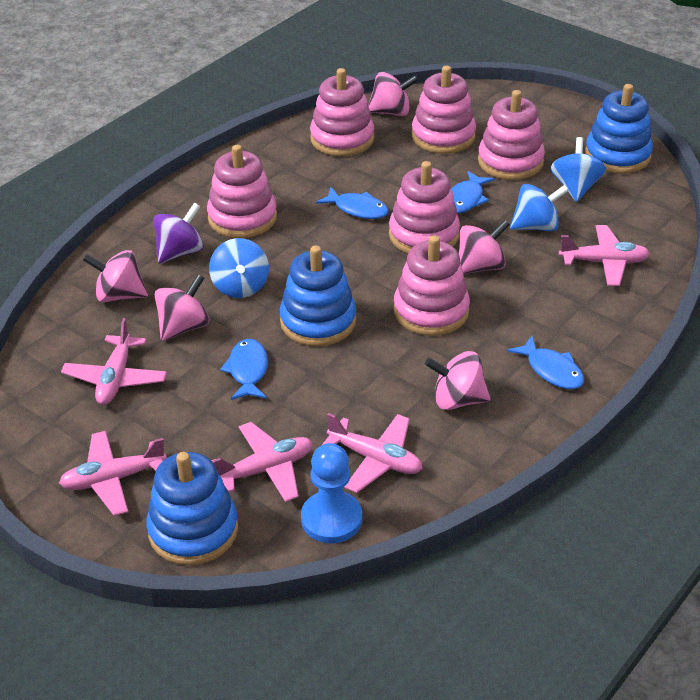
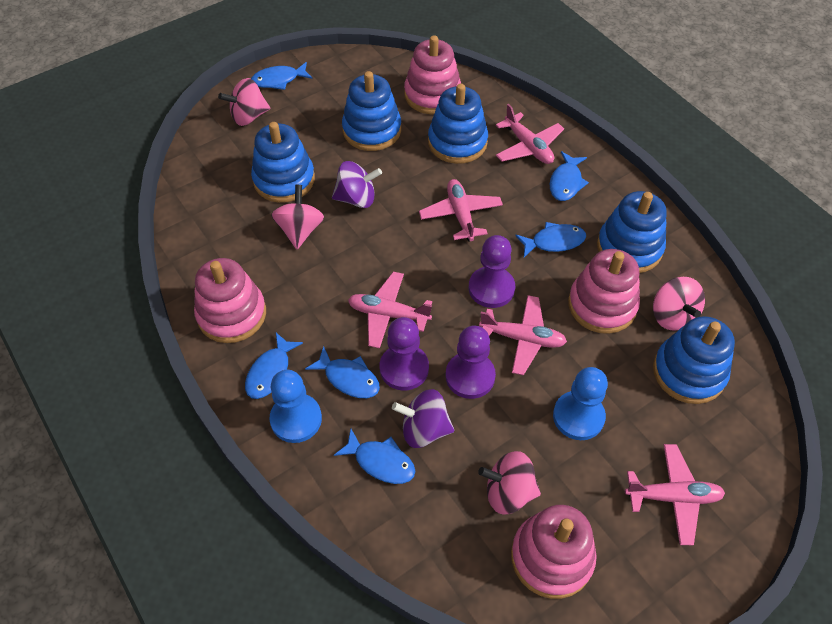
blue fish: [220,339,268,400] [316,187,389,219] [451,171,494,214] [507,336,584,389] = 4 -> [245,332,303,399] [251,62,312,90] [305,346,380,398] [334,429,415,484] [515,222,586,257] [550,151,589,201] = 6
blue pawn: [301,443,362,543] = 1 -> [270,370,322,443] [553,367,608,440] = 2
blue spinning top: [209,238,269,298] [510,184,569,231] [551,137,606,202] = 3 -> none = 0
blue stacking toy: [146,452,238,565] [280,245,356,346] [585,84,653,174] = 3 -> [251,122,315,203] [342,71,401,151] [428,84,488,164] [597,191,667,273] [653,316,735,404] = 5
pink spinning top: [83,250,148,302] [155,274,209,341] [368,72,419,116] [425,351,491,410] [459,219,510,274] = 5 -> [218,78,270,126] [271,185,324,249] [478,451,541,515] [653,277,705,331] = 4
pink stacking toy: [207,145,277,238] [310,68,374,156] [389,161,460,253] [393,235,470,336] [412,66,476,154] [478,90,545,180] = 6 -> [194,258,266,343] [404,36,461,114] [511,505,597,599] [568,249,640,334] = 4
purple pawn: none = 0 -> [380,317,429,390] [446,326,496,399] [469,235,515,308] = 3
purple spinning top: [153,202,204,264] = 1 -> [332,161,382,208] [392,389,454,448] = 2

